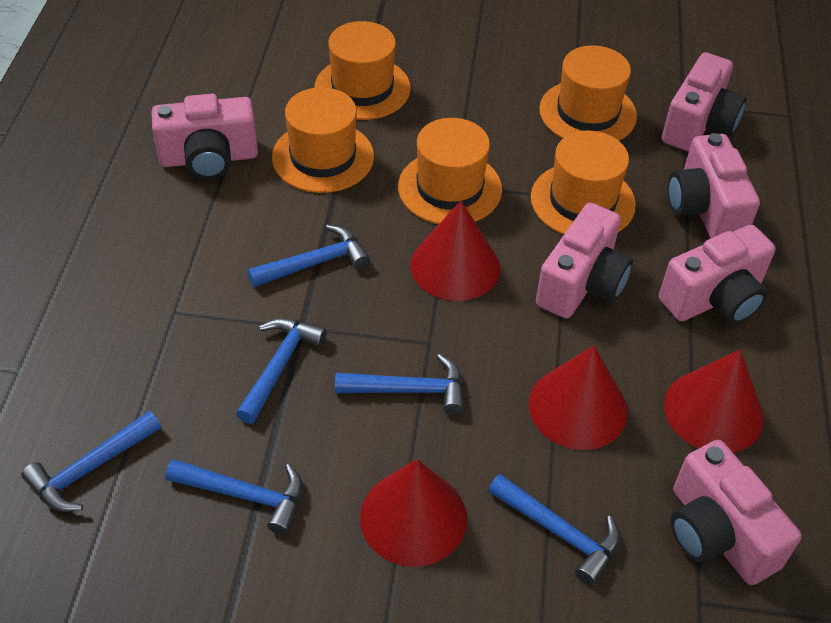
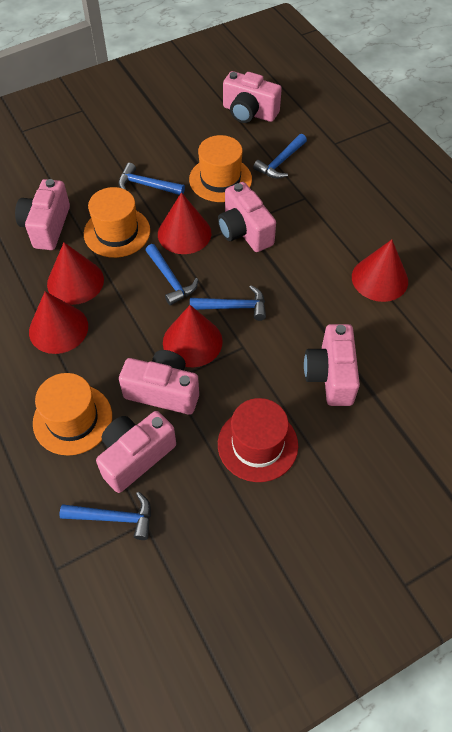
blue hammer: [21,411,161,512] [166,459,303,535] [236,318,327,424] [248,225,370,287] [335,354,464,415] [488,474,620,586] = 6 -> [59,492,151,540] [119,163,185,195] [145,244,198,305] [190,285,266,321] [253,134,307,179] = 5
orange hat: [272,87,374,193] [314,21,411,120] [398,118,502,224] [531,131,636,235] [539,45,637,141] = 5 -> [33,373,112,456] [84,187,150,258] [189,135,252,202] = 3
red cone: [360,459,467,567] [410,201,500,301] [529,345,628,450] [664,350,764,453] = 4 -> [29,291,88,354] [47,243,104,305] [158,192,212,254] [163,305,223,367] [352,240,408,302] = 5
red hat: none = 0 -> [218,398,298,482] = 1

